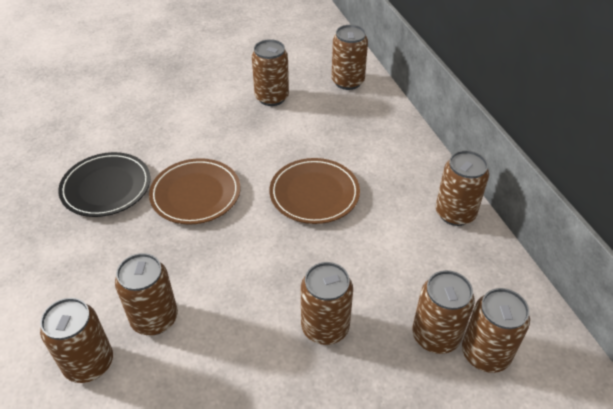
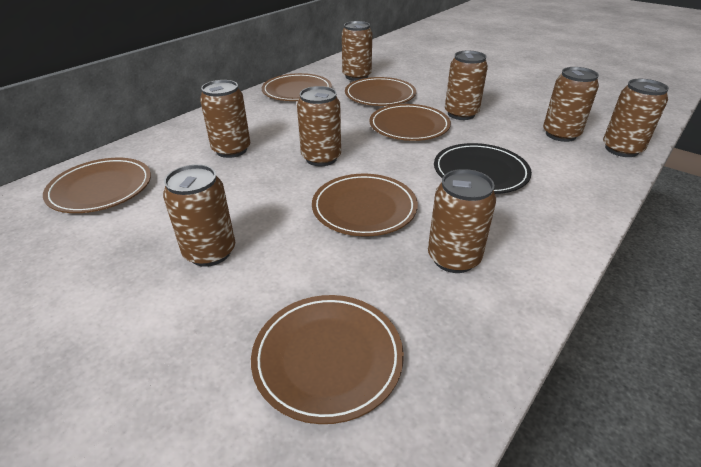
brown plate: [149,158,240,225] [269,158,360,224] = 2 -> [43,158,151,213] [251,295,404,424] [262,73,332,101] [312,174,418,236] [345,77,416,106] [369,104,451,141] = 6

